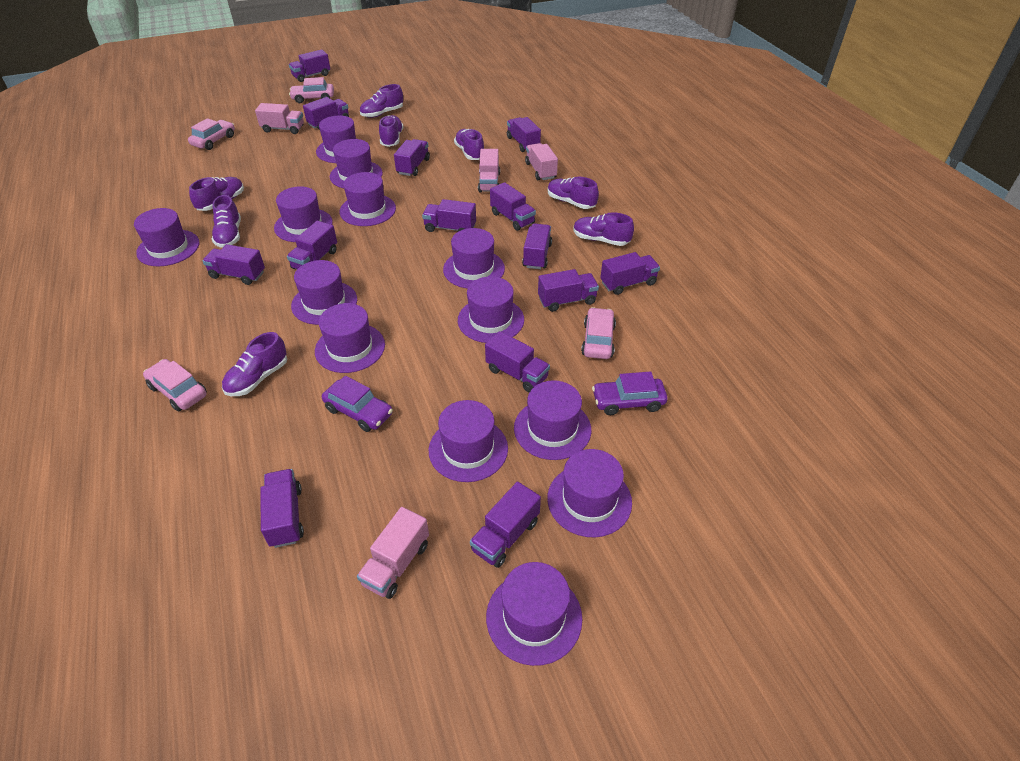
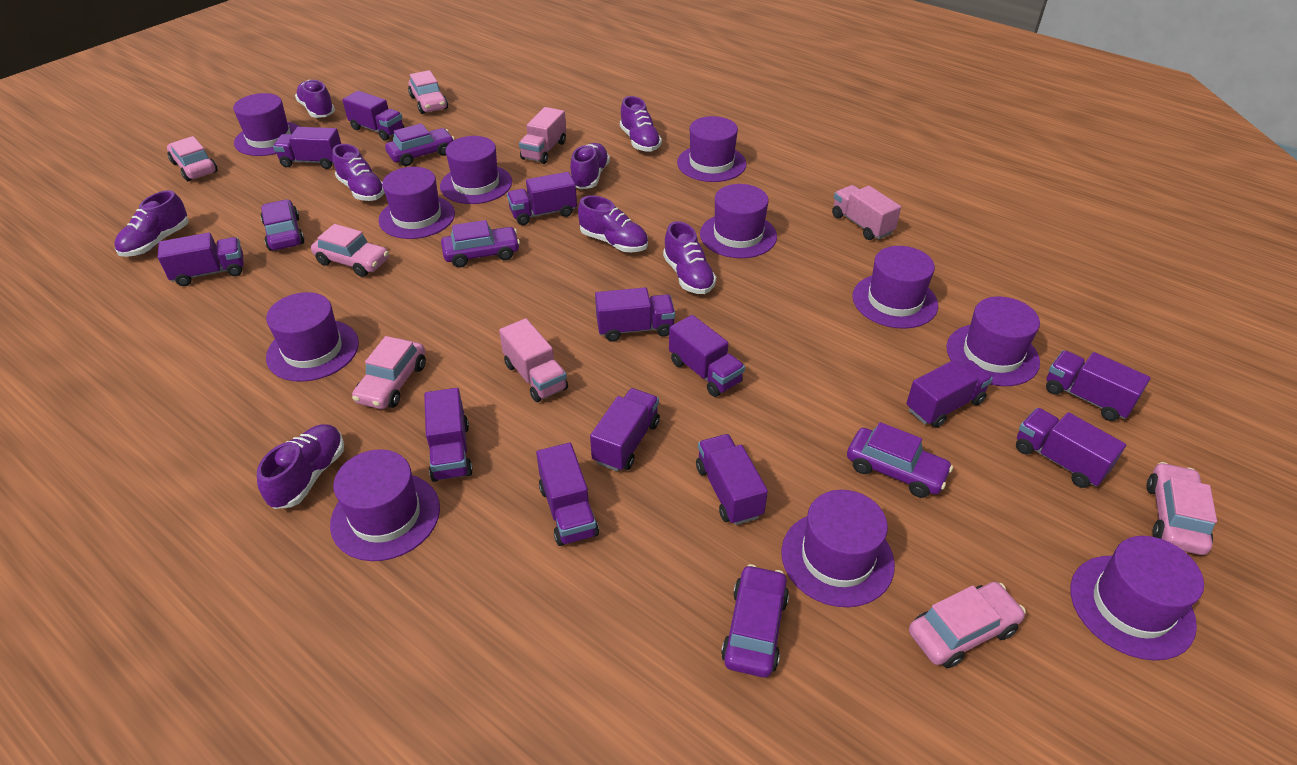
pink car: [143,359,207,411] [188,118,235,150] [289,77,334,103] [581,307,616,359] = 4 -> [167,136,218,181] [311,224,389,277] [352,336,426,409] [408,70,448,114] [909,582,1026,668] [1147,462,1217,555] = 6
pink truck: [255,103,304,134] [357,507,429,599] [478,149,500,193] [525,143,558,180] = 4 -> [499,318,568,402] [519,107,566,164] [832,185,901,240] = 3
purple car: [322,376,393,432] [592,371,668,415] = 2 -> [261,199,305,251] [385,123,455,166] [441,220,520,267] [721,564,789,677] [847,422,953,498] = 5
purple hat: [134,208,199,266] [274,186,333,242] [291,260,357,325] [315,303,385,373] [316,115,357,163] [330,139,383,188] [339,172,396,226] [429,400,508,482] [443,228,505,289] [458,277,524,343] [486,562,582,666] [514,380,591,460] [547,449,632,537] = 13 -> [233,93,300,156] [266,292,359,382] [330,449,440,561] [378,167,455,239] [440,136,512,204] [677,116,747,182] [700,184,777,258] [781,490,895,607] [852,246,938,329] [946,296,1040,386] [1070,536,1204,660] = 11
purple truck: [203,244,265,285] [260,469,304,548] [287,221,337,269] [289,49,330,82] [303,97,349,130] [394,139,430,176] [422,199,476,232] [470,482,541,568] [485,331,550,393] [490,182,536,231] [507,117,541,152] [522,223,552,269] [538,269,599,312] [600,252,660,295] = 14 -> [158,232,244,286] [273,127,341,169] [342,91,404,141] [424,388,473,482] [507,172,577,225] [536,443,599,546] [590,388,660,472] [595,287,675,342] [669,315,745,397] [696,434,768,525] [906,360,993,428] [1016,408,1126,488] [1046,351,1151,421] = 13

